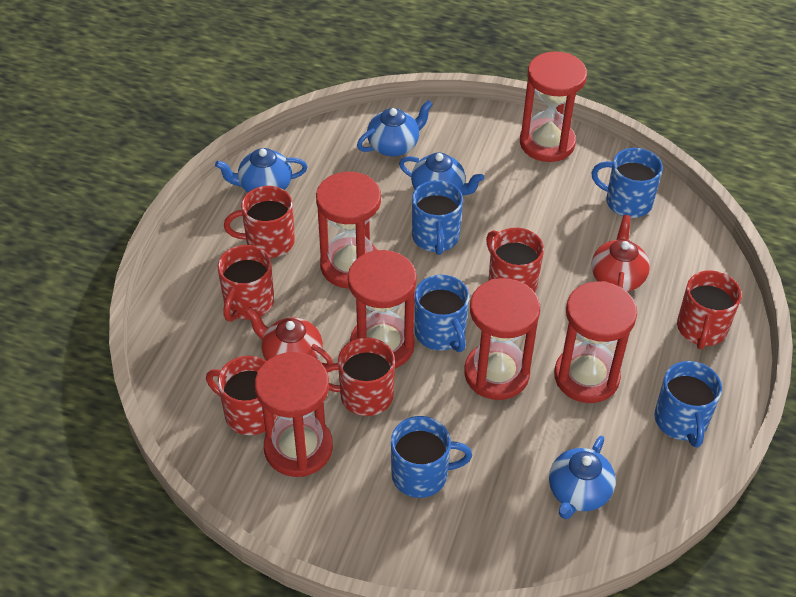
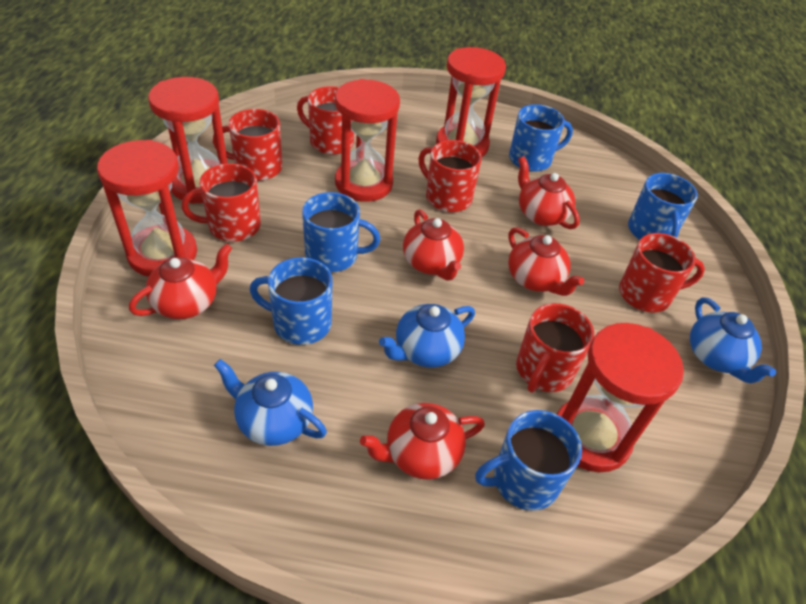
blue teapot: [215,148,307,192] [357,100,433,156] [399,153,484,195] [549,436,616,519] = 4 -> [214,359,327,446] [379,304,475,368] [690,297,776,383] = 3
red hourglass: [255,352,333,477] [316,172,381,289] [348,250,417,368] [464,278,540,400] [520,51,587,162] [554,281,637,403] = 6 -> [97,140,197,277] [148,77,228,204] [335,79,400,202] [436,47,506,157] [557,323,684,472] = 5
red teapot: [246,307,333,366] [592,215,650,292] = 2 -> [129,244,232,319] [360,403,485,480] [403,209,464,281] [508,227,584,296] [518,156,580,229] = 5

